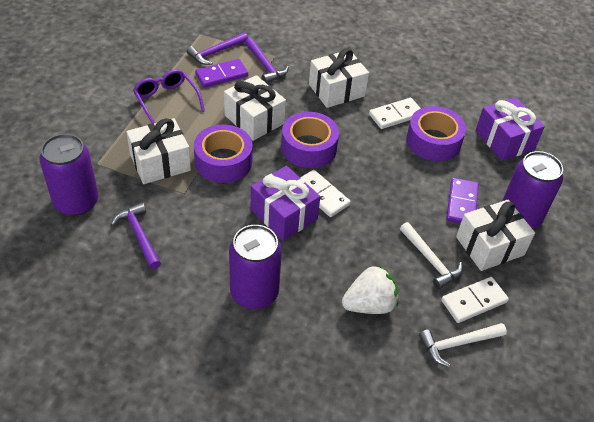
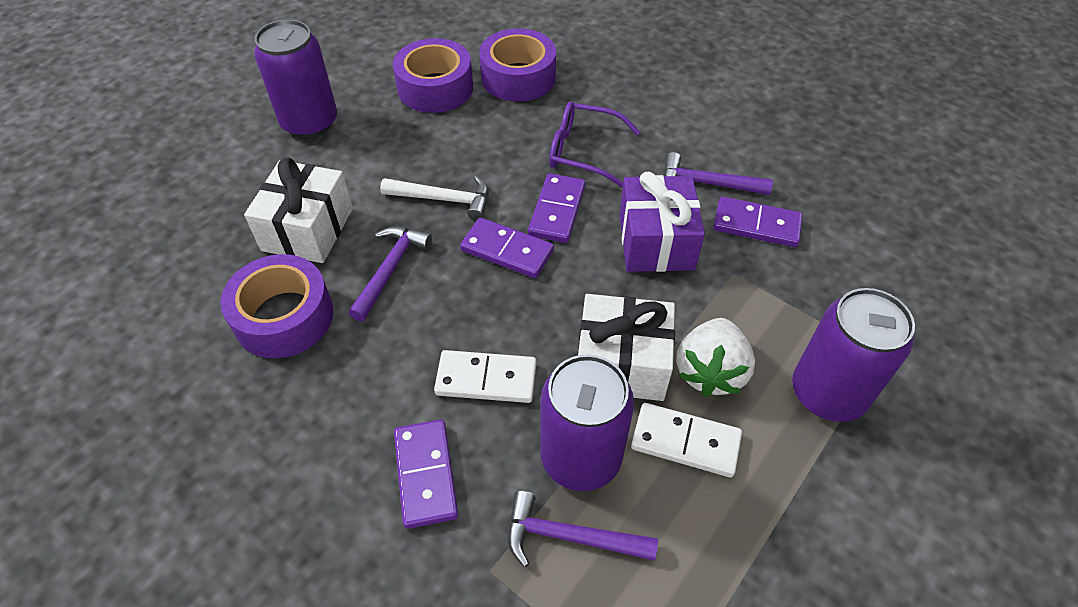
purple domino: [195,59,248,88] [446,178,479,224] = 2 -> [394,420,458,529] [460,218,554,278] [528,173,586,243] [713,196,803,247] = 4
purple gift: [251,166,320,241] [476,97,545,161] = 2 -> [619,172,705,272] = 1
white domino: [300,170,351,217] [369,98,421,129] [441,277,509,323] = 3 -> [434,350,536,403] [631,403,742,477] = 2
white gift: [126,118,191,184] [224,75,286,141] [309,48,369,108] [456,200,535,271] = 4 -> [244,158,353,263] [578,294,675,401] = 2
white hammer: [400,222,463,289] [419,323,507,367] = 2 -> [380,176,489,221] = 1

